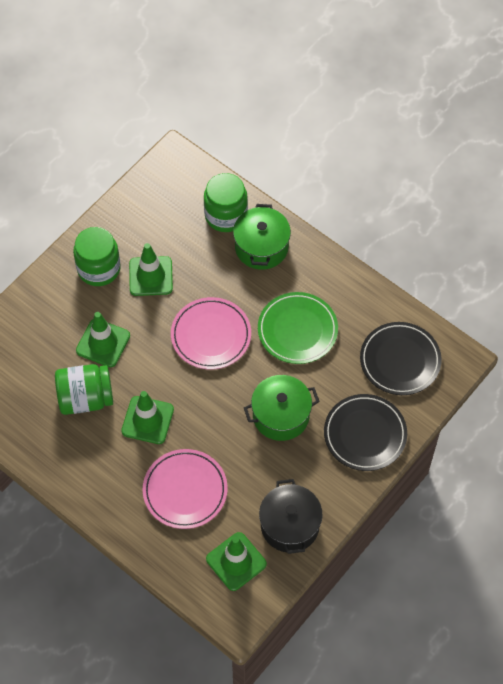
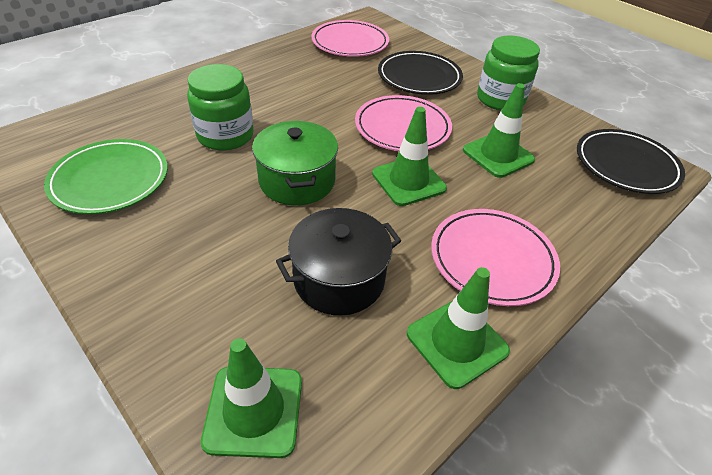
green jar: [55,364,113,415] [73,227,121,286] [204,173,248,232] = 3 -> [187,64,254,151] [477,35,540,111] = 2
green pot: [233,204,291,270] [244,375,320,441] = 2 -> [252,121,338,205] = 1
pink plate: [143,449,228,529] [171,297,251,370] = 2 -> [311,20,389,57] [355,95,452,151] [431,209,560,306] = 3

